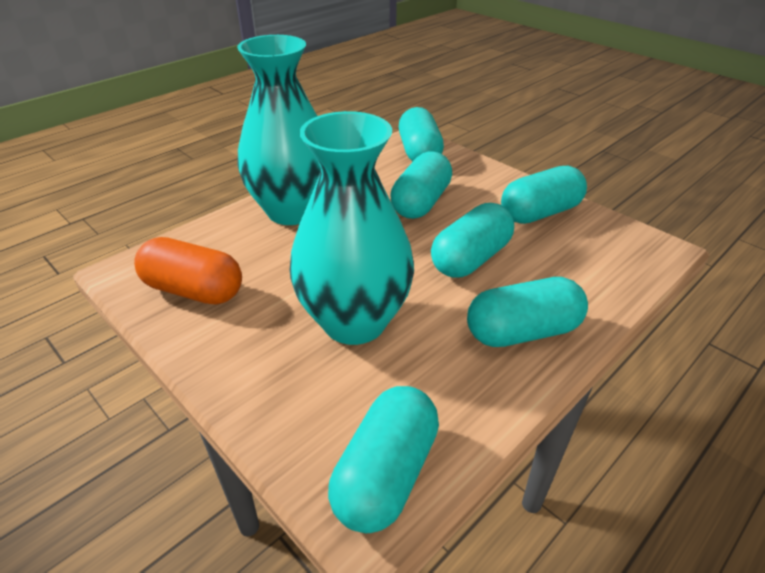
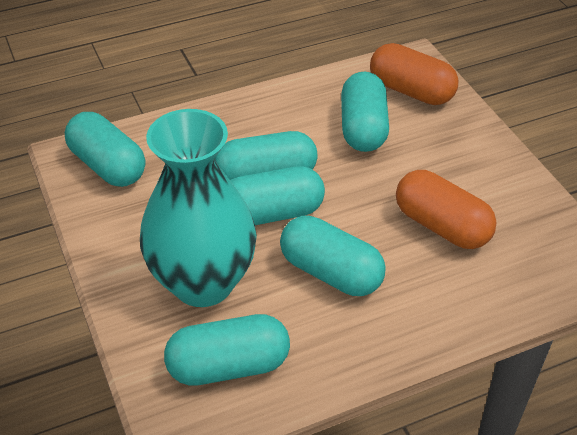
orange capsule: [134,237,242,305] = 1 -> [370,43,458,105] [396,170,497,249] = 2
turquoise vase: [237,35,321,225] [290,111,414,345] = 2 -> [140,109,257,307] = 1

